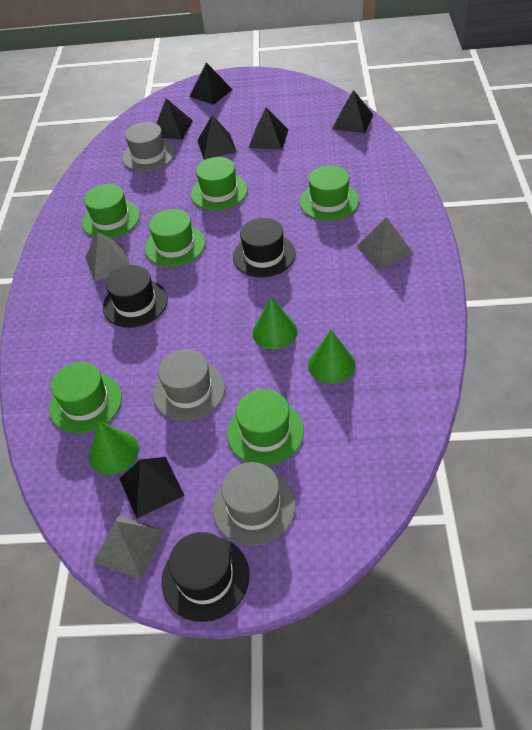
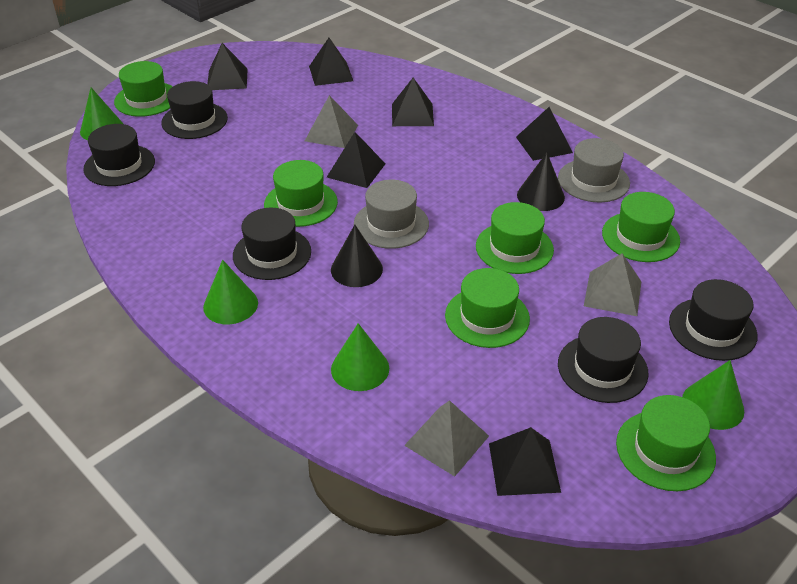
black cone: none = 0 -> [331,225,383,287] [517,153,565,211] = 2
black hat: [103,265,168,328] [162,532,250,622] [233,218,296,277] = 3 -> [83,124,155,186] [161,81,228,139] [233,208,311,280] [558,317,649,403] [669,279,758,361] = 5
green cone: [89,421,139,475] [252,297,297,349] [308,330,356,384] = 3 -> [80,88,123,140] [203,260,258,324] [331,323,389,391] [682,360,744,430] = 4
grey hat: [122,122,175,172] [153,349,225,421] [213,462,296,546] = 3 -> [354,180,429,249] [558,138,630,202] = 2

